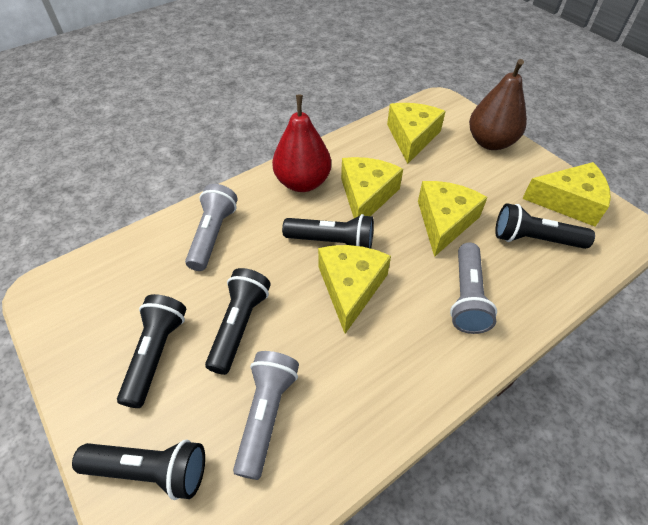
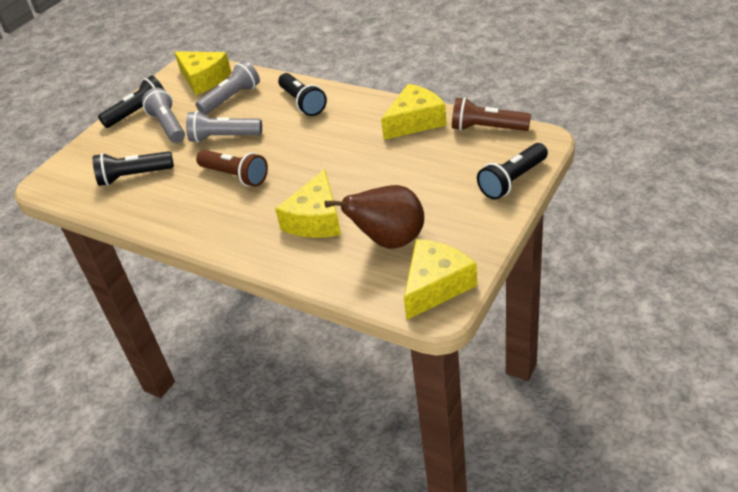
black flashlight: [72,440,205,500] [117,294,186,408] [205,268,270,375] [282,214,374,249] [495,203,595,249] = 5 -> [93,151,174,186] [98,75,164,128] [278,73,327,116] [477,143,548,200] = 4
brown flashlight: none = 0 -> [196,150,268,187] [452,97,531,131] = 2
red pear: [272,95,331,192] = 1 -> none = 0
yellow cheese: [318,245,391,334] [341,157,403,218] [387,103,446,164] [418,181,488,257] [522,162,611,226] = 5 -> [174,51,231,95] [275,169,341,238] [381,84,447,140] [404,239,477,320] = 4

